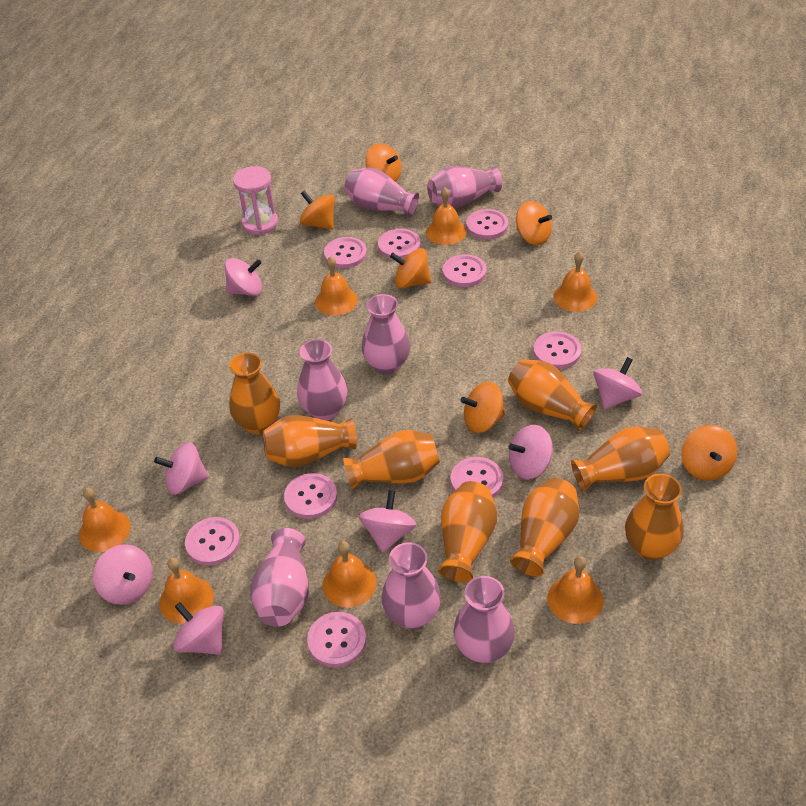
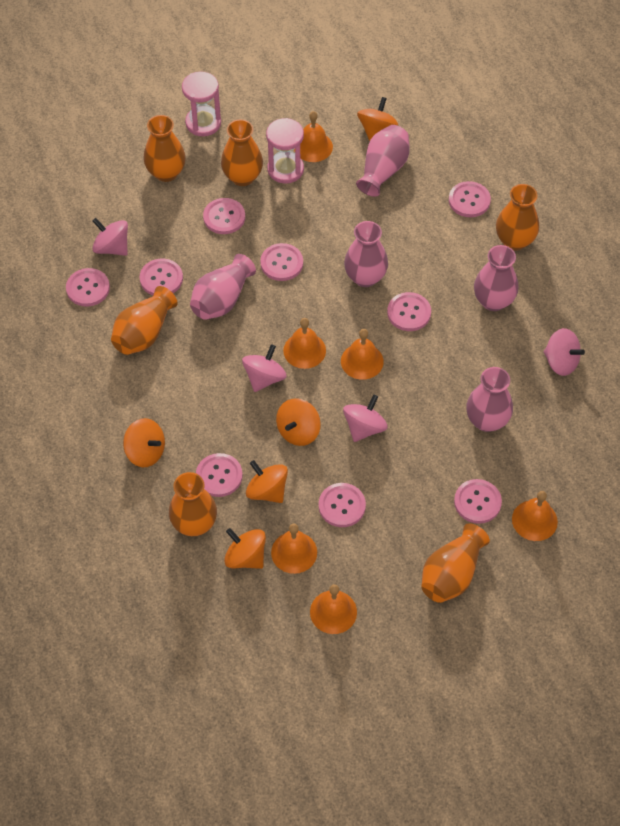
orange bell: [79,488,131,552] [159,558,214,624] [315,256,358,316] [323,541,377,608] [426,188,466,245] [547,556,603,624] [553,251,597,312] = 7 -> [271,524,317,574] [283,318,326,369] [294,111,333,162] [310,584,357,634] [341,329,384,380] [512,491,558,541] = 6
orange spinning top: [300,190,335,230] [366,143,402,182] [390,248,431,289] [460,382,505,433] [516,201,552,245] [681,425,737,481] = 6 -> [123,418,165,467] [224,528,266,569] [246,460,288,503] [276,398,321,446] [357,97,398,141] = 5
orange vase: [229,353,280,434] [263,415,357,467] [343,430,440,489] [438,481,497,582] [508,359,597,431] [510,478,579,577] [571,426,670,491] [625,474,684,560] = 8 -> [111,286,177,355] [144,115,186,182] [169,472,217,536] [221,119,263,186] [421,523,490,603] [496,184,539,251] = 6
pink hourglass: [233,166,278,235] = 1 -> [182,71,221,136] [266,118,304,183] = 2
pink spinning top: [93,544,153,605] [154,442,209,495] [173,602,224,655] [225,258,262,296] [359,490,416,553] [508,425,553,479] [593,357,642,409] = 7 -> [92,218,128,256] [242,344,286,392] [343,394,388,442] [544,328,585,376] = 4
pink vase: [250,528,309,627] [297,339,347,421] [344,167,419,217] [362,294,410,375] [382,542,441,629] [427,166,502,208] [453,576,515,664] = 7 -> [190,254,256,320] [344,221,388,287] [356,125,409,197] [466,367,513,432] [474,245,518,311] = 5

